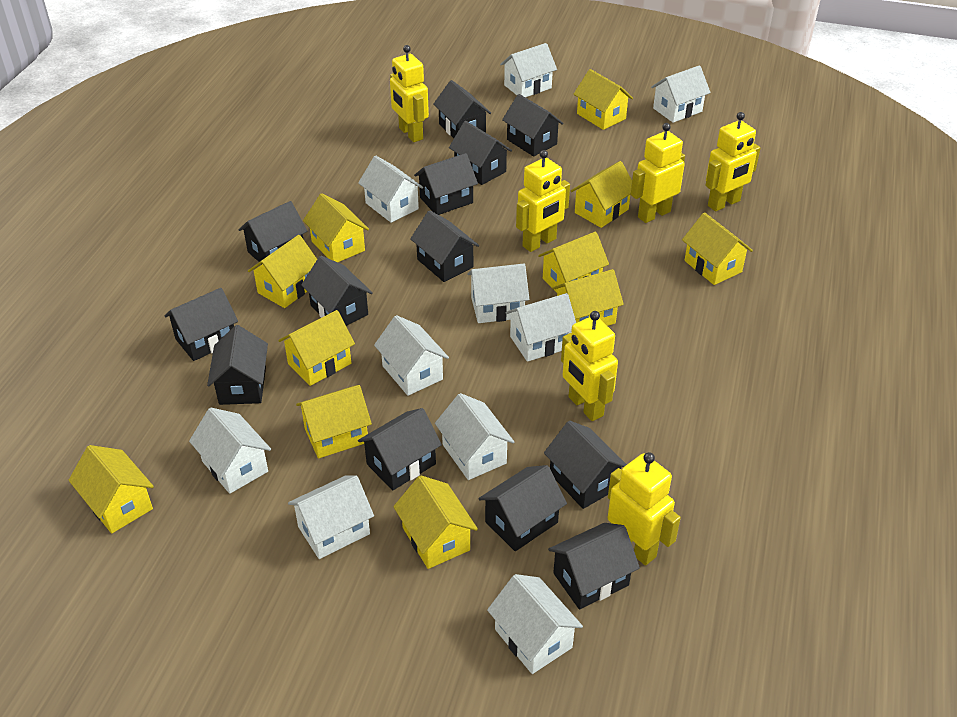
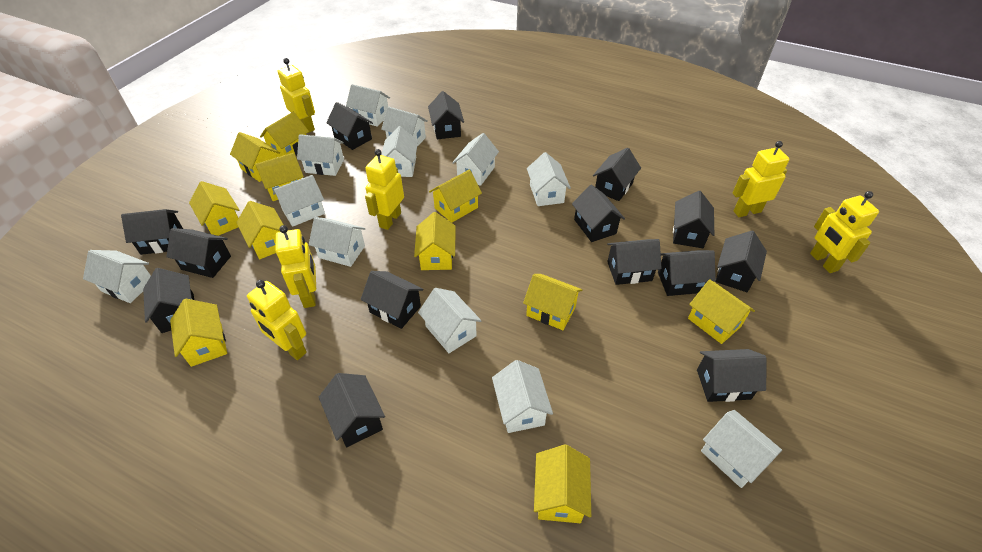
black house: [164,288,238,361] [207,325,268,405] [239,201,307,262] [301,256,373,326] [358,408,442,491] [410,210,479,282] [414,153,478,215] [434,80,491,138] [449,121,512,185] [478,465,567,551] [502,94,564,156] [544,421,627,509] [548,523,640,610] = 13 -> [121,209,183,255] [143,268,194,333] [166,228,231,278] [319,373,385,447] [326,102,373,150] [361,271,423,329] [428,91,464,139] [572,185,625,242] [593,148,641,201] [607,239,662,285] [658,250,716,296] [673,191,714,248] [697,349,766,402] [715,231,767,292] = 14
white house: [189,408,271,494] [288,475,374,559] [358,155,423,223] [374,315,449,396] [435,393,514,480] [467,264,529,323] [487,574,583,674] [500,43,557,97] [506,293,576,362] [651,65,711,123] = 10 -> [83,250,151,303] [273,175,325,227] [297,134,344,176] [309,217,365,267] [346,84,390,127] [381,106,428,147] [381,126,418,177] [418,288,482,353] [452,133,499,186] [492,360,553,433] [527,152,571,206] [701,410,782,488] = 12

